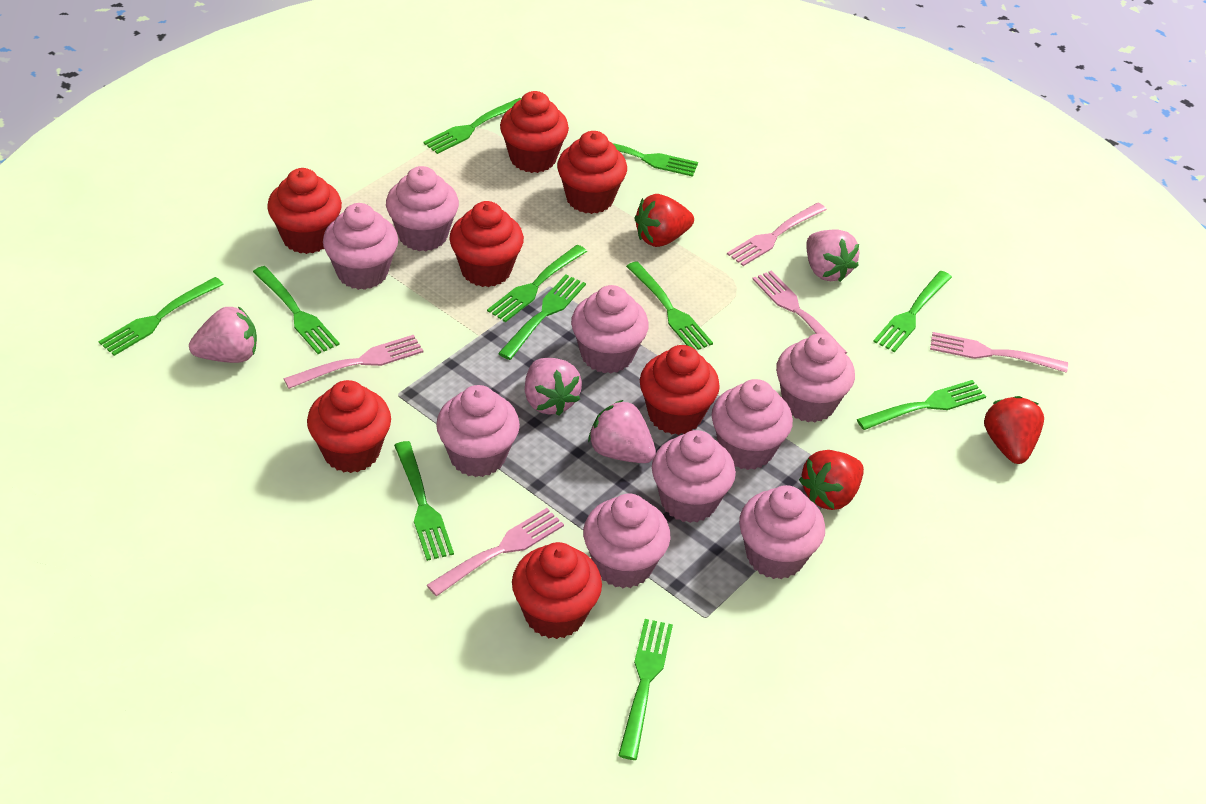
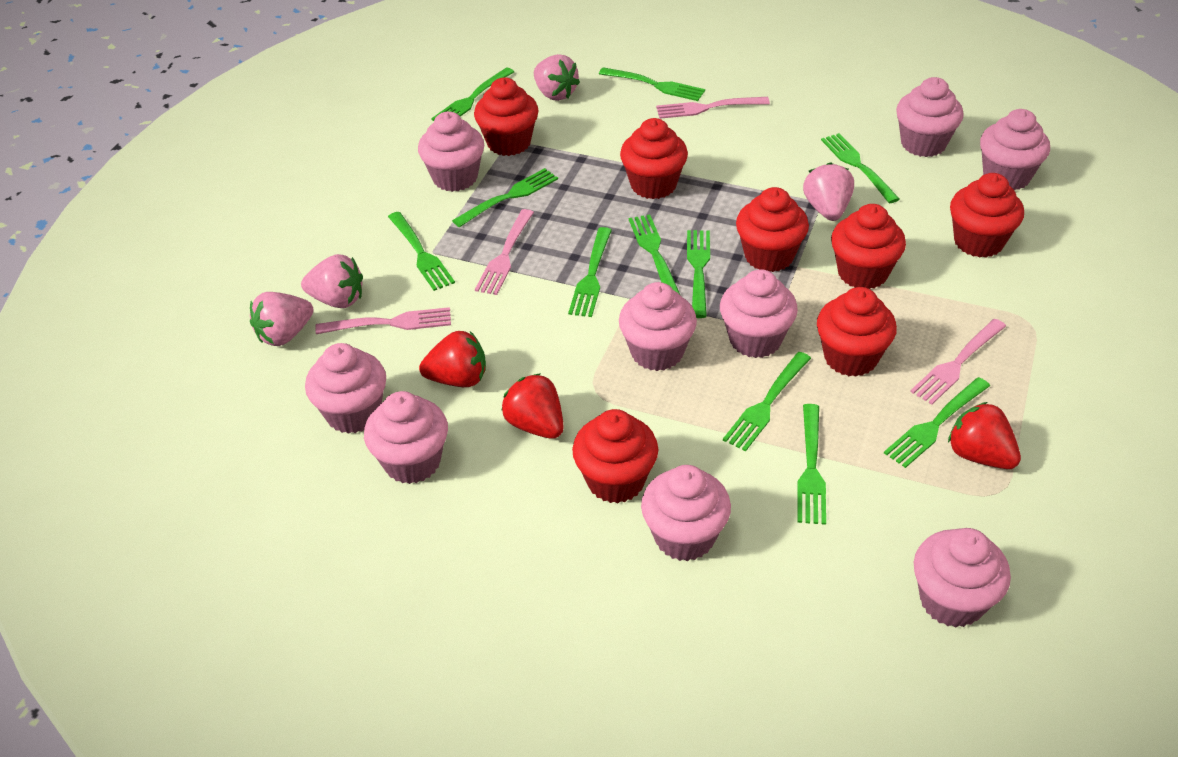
pink fork: [283,335,424,389] [427,508,564,596] [727,203,827,266] [752,270,847,354] [930,332,1068,373] = 5 -> [315,307,451,334] [475,209,534,295] [656,97,770,119] [910,319,1006,404] = 4

